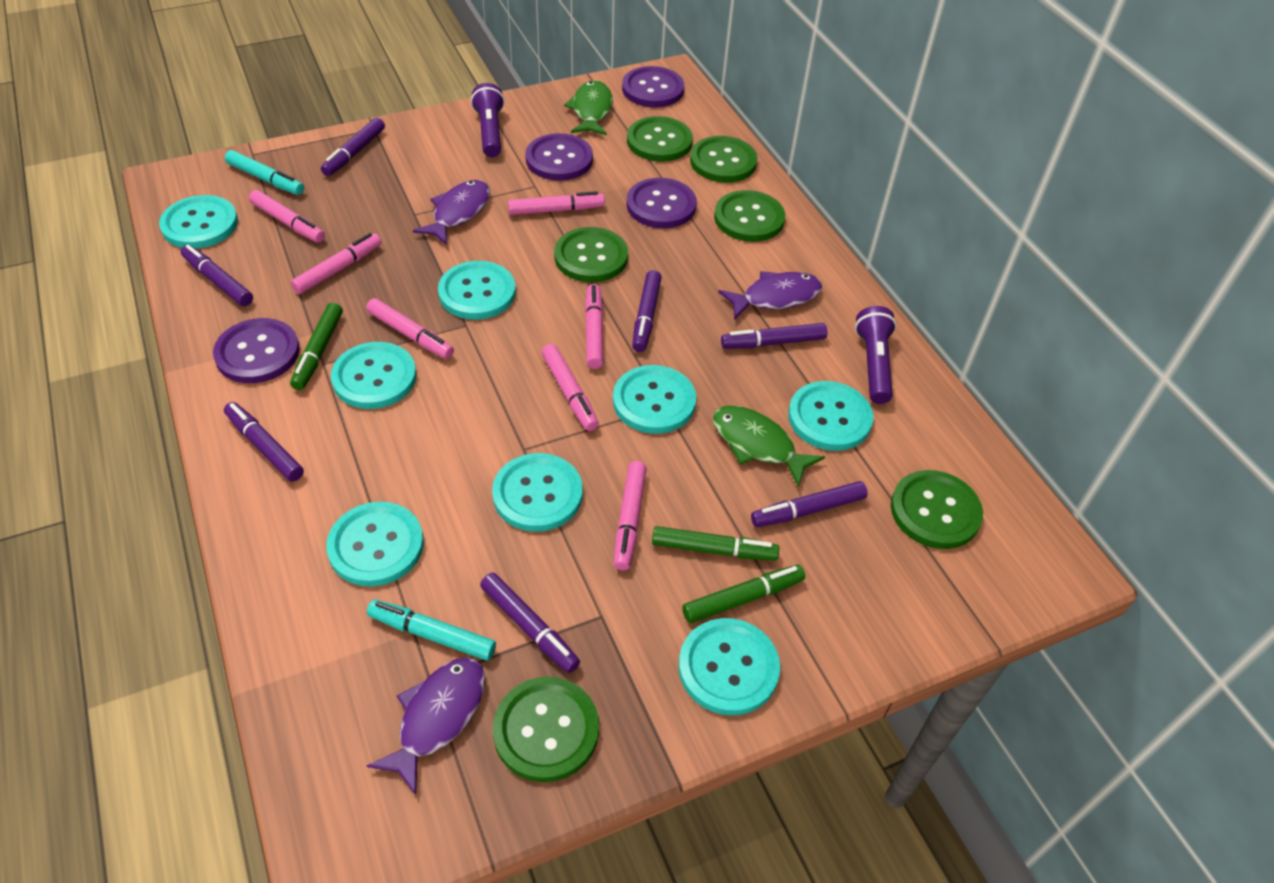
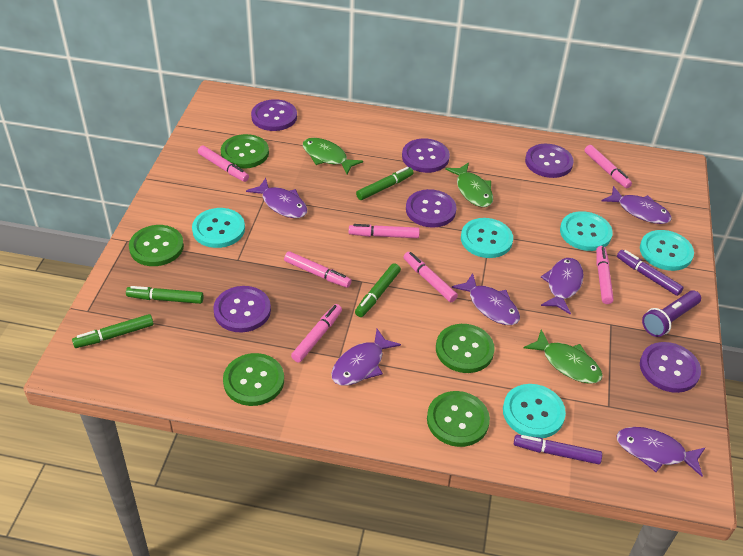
green button: [493,677,599,782] [554,227,628,282] [627,116,693,162] [690,136,758,183] [714,190,785,242] [891,470,983,549] = 6 -> [129,225,184,266] [221,134,269,169] [223,353,284,406] [427,391,490,447] [436,324,495,373] = 5
green fish: [564,80,613,135] [713,405,825,487] = 2 -> [303,138,363,174] [445,162,493,207] [524,329,603,384] = 3
green marker: [290,303,343,390] [652,526,779,561] [682,565,805,623] = 3 -> [72,314,154,348] [126,286,204,304] [355,263,401,317] [356,167,414,200] = 4
purple button: [213,318,300,383] [525,133,593,181] [622,66,684,107] [627,178,697,228] = 4 -> [213,286,271,333] [251,99,297,131] [402,139,450,173] [406,189,456,228] [525,144,574,178] [640,342,701,393] = 6
purple fish: [367,657,485,795] [413,180,490,245] [718,271,822,320] = 3 -> [246,178,307,218] [331,329,401,386] [452,273,520,325] [541,258,584,315] [602,186,672,224] [616,427,706,477] = 6
purple flashlight: [471,83,505,157] [855,306,897,404] = 2 -> [642,290,701,337] = 1
purple marker: [181,245,253,306] [224,402,304,482] [321,118,385,176] [480,573,580,673] [632,270,662,352] [721,323,827,349] [751,481,868,527] = 7 -> [514,435,602,464] [617,250,684,296] = 2
turquoise button: [159,195,238,249] [326,502,424,587] [331,342,417,409] [438,261,516,320] [492,453,583,532] [613,365,696,434] [679,618,780,715] [788,381,874,451] = 8 -> [192,208,245,248] [461,218,513,258] [503,384,566,438] [560,211,613,251] [640,230,694,271] = 5
turquoise marker: [225,150,304,195] [367,600,496,661] = 2 -> none = 0

